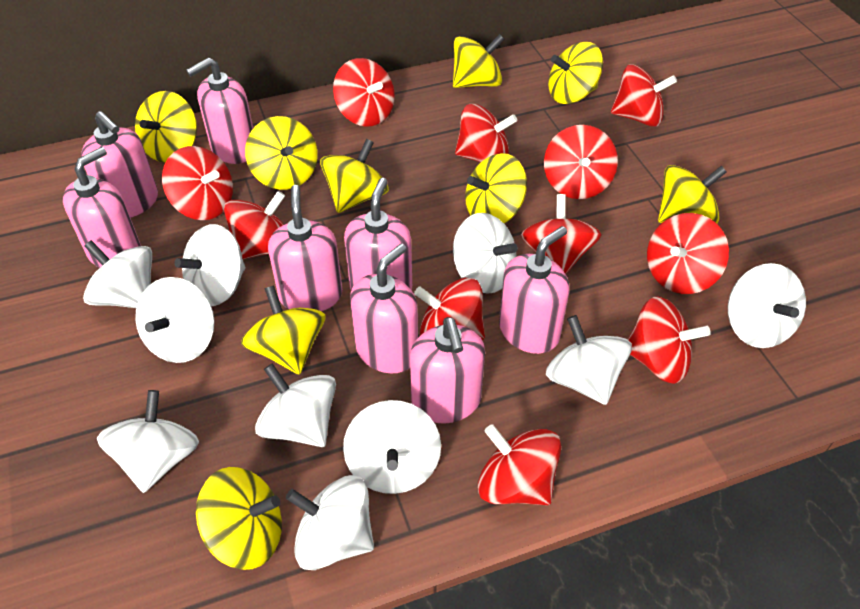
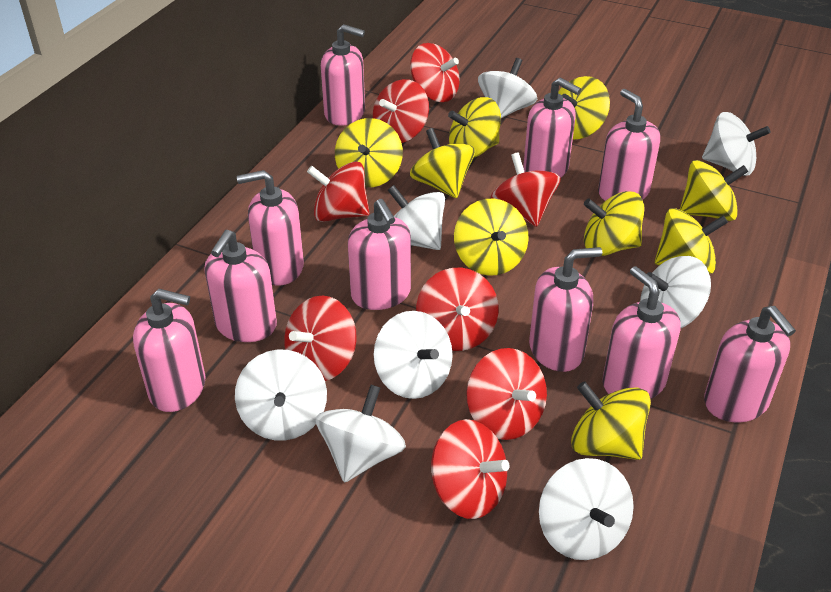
pink soap dispenser: [63,147,141,268] [81,111,158,218] [186,58,253,164] [268,185,342,311] [344,178,412,290] [350,244,418,373] [410,317,485,423] [499,226,569,354] = 8 -> [133,289,206,412] [204,230,277,342] [237,170,304,286] [321,24,365,126] [348,199,411,310] [523,78,581,177] [529,247,602,372] [598,89,660,201] [602,266,680,399] [704,306,796,423] = 10
red spinning top: [162,146,233,220] [224,191,285,259] [333,58,395,127] [414,278,485,340] [455,104,517,162] [478,424,561,505] [521,194,602,274] [544,125,618,199] [611,64,677,127] [627,297,711,384] [647,213,729,294] = 11 -> [284,296,357,381] [307,162,370,222] [373,79,429,143] [410,43,460,102] [416,268,498,351] [431,419,510,519] [466,348,547,440] [490,152,561,227] = 8
white spinning top: [83,240,152,308] [97,390,199,493] [135,277,214,363] [175,224,246,306] [255,363,336,447] [286,475,374,570] [343,400,441,494] [453,213,518,294] [546,315,632,405] [728,263,806,348] = 10 -> [235,350,327,441] [315,385,406,483] [374,311,453,399] [388,185,445,250] [478,58,537,118] [539,458,634,560] [640,256,711,329] [702,112,771,176] = 8

